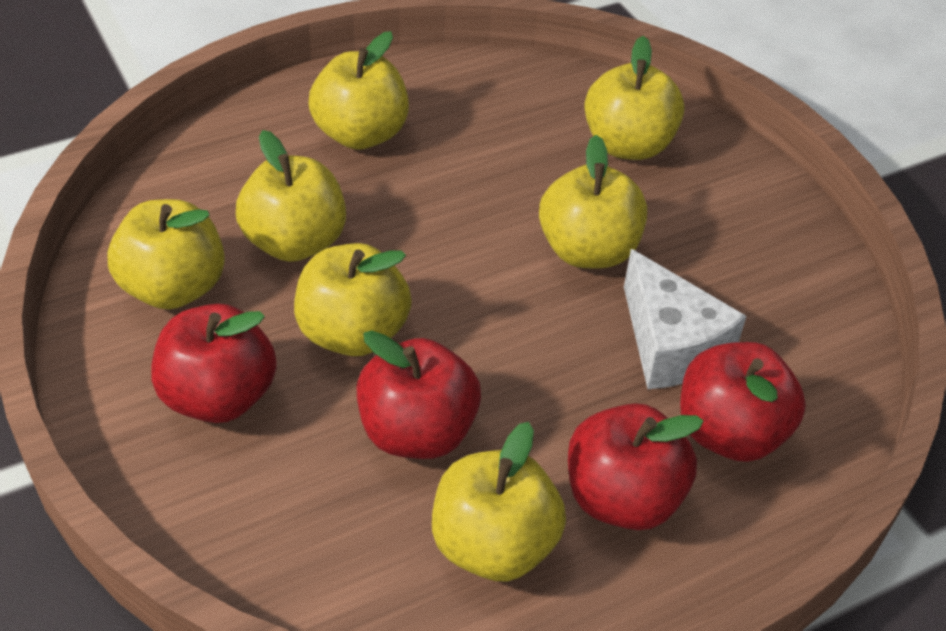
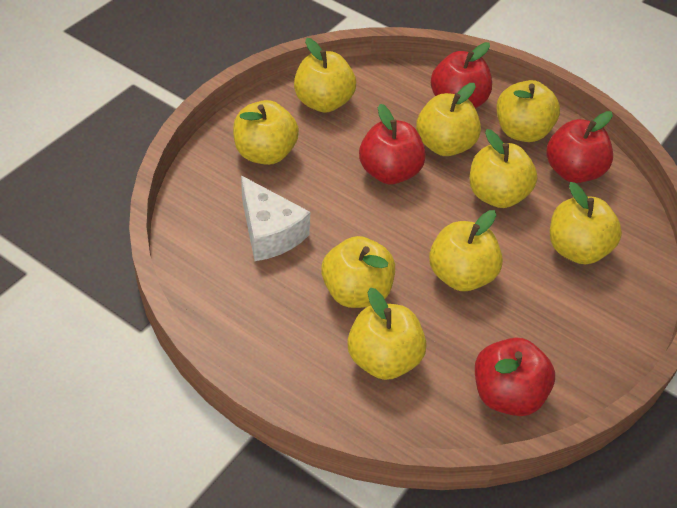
yellow apple: [107,199,225,310] [236,130,346,262] [294,243,412,356] [308,31,409,150] [432,422,566,582] [539,135,647,268] [584,36,684,160] = 7 -> [233,100,299,165] [294,38,356,113] [321,236,395,308] [347,288,426,380] [416,83,481,156] [429,210,503,291] [470,129,537,208] [496,80,560,142] [550,182,622,264] = 9

